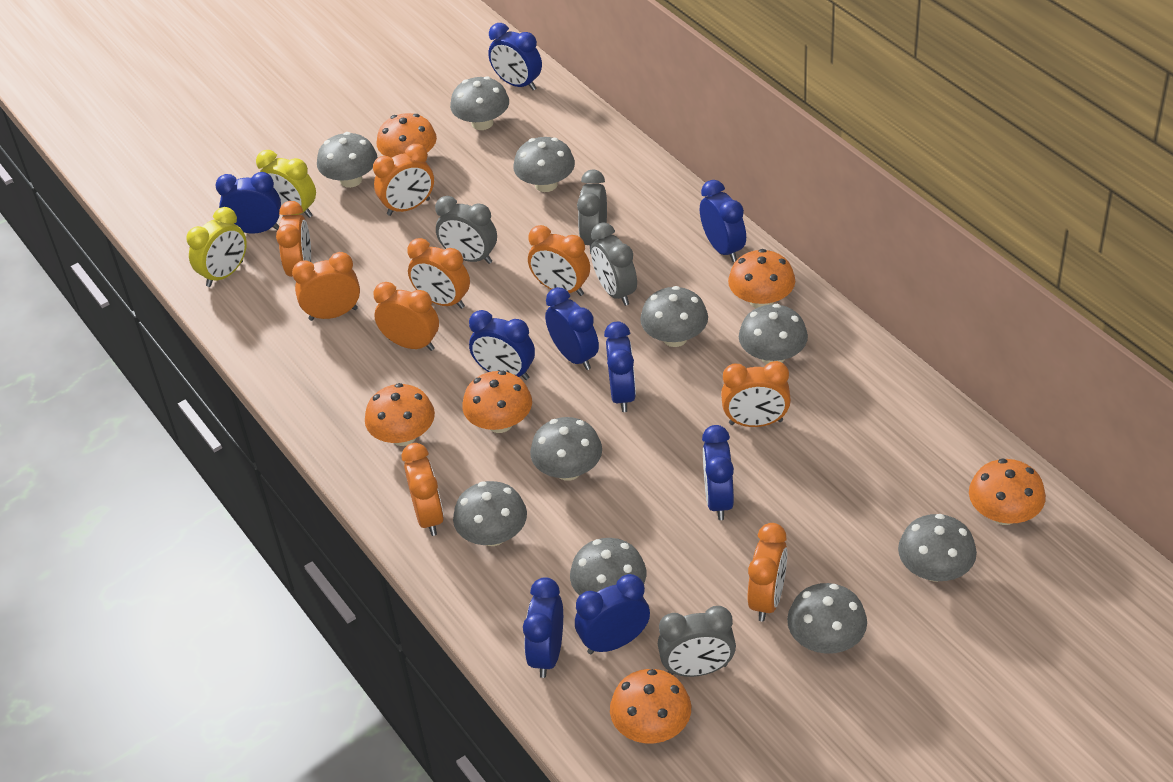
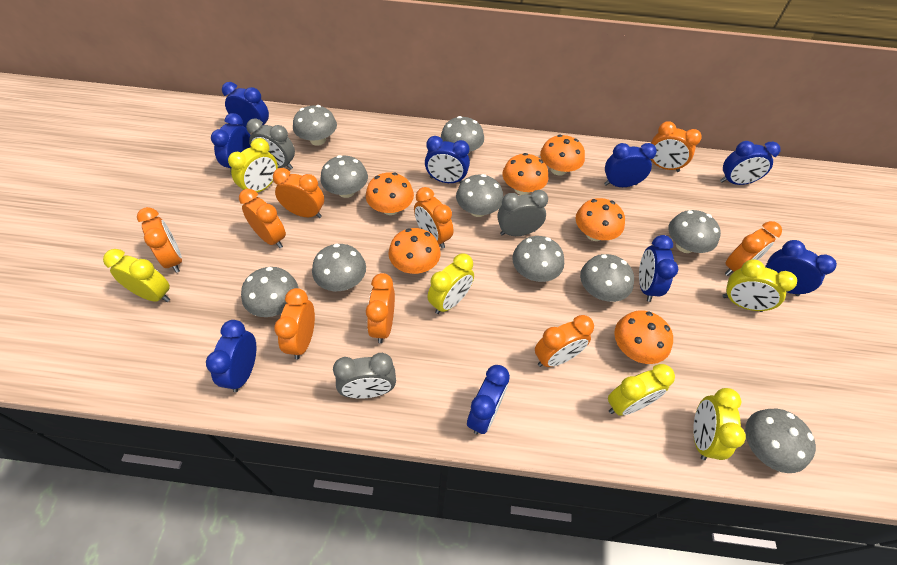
grey clock: [435,196,497,264] [577,170,607,254] [591,222,637,306] [658,606,736,677] = 4 -> [246,118,295,170] [333,353,396,399] [497,190,548,236] = 3
yellow clock: [186,207,247,287] [256,150,316,218] = 2 -> [103,249,170,302] [228,138,278,193] [427,254,474,314] [608,364,675,416] [693,388,746,460] [722,259,797,312] = 6

